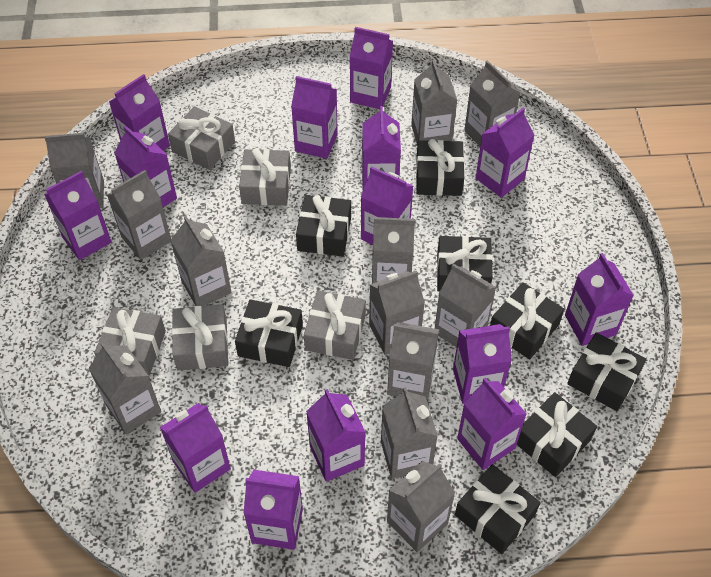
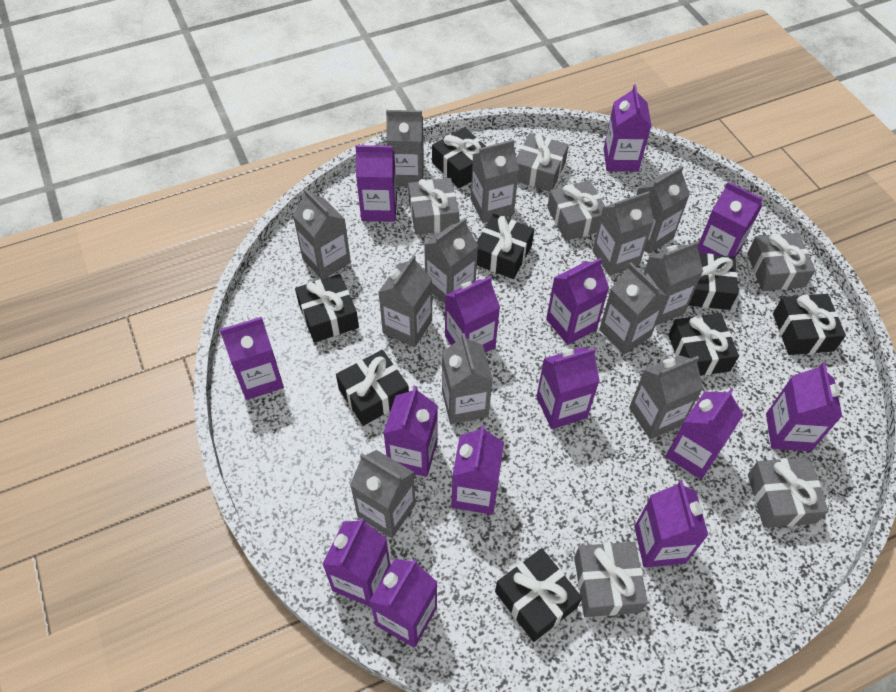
grey gift: [94,307,166,376] [168,106,235,170] [172,305,228,370] [239,148,291,205] [304,290,366,360] = 5 -> [408,178,459,235] [517,133,569,191] [547,180,605,241] [574,542,648,617] [747,233,816,291] [748,457,828,528] = 6

